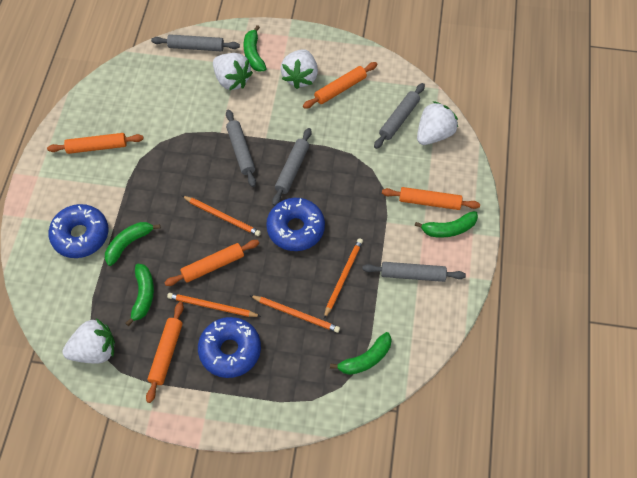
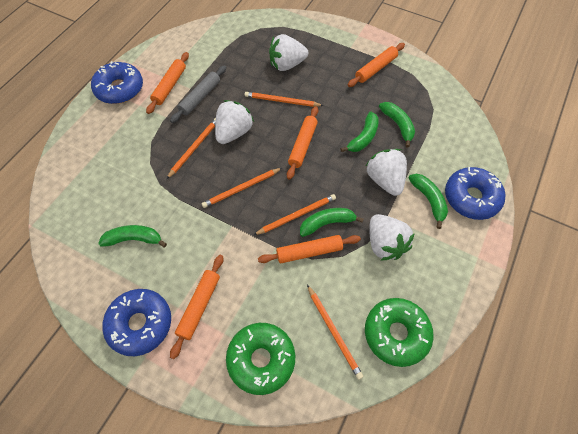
green donut: none = 0 -> [226,323,295,395] [365,298,434,367] = 2
grey rolling pin: [151,34,240,51] [226,110,256,187] [272,128,312,206] [362,262,466,282] [374,83,425,149] = 5 -> [170,65,226,123] = 1
orange pencil: [167,293,261,317] [182,196,261,236] [250,295,340,333] [324,238,363,319] = 4 -> [166,118,216,179] [201,168,282,208] [244,92,324,107] [254,194,336,235] [307,285,363,380] = 5

